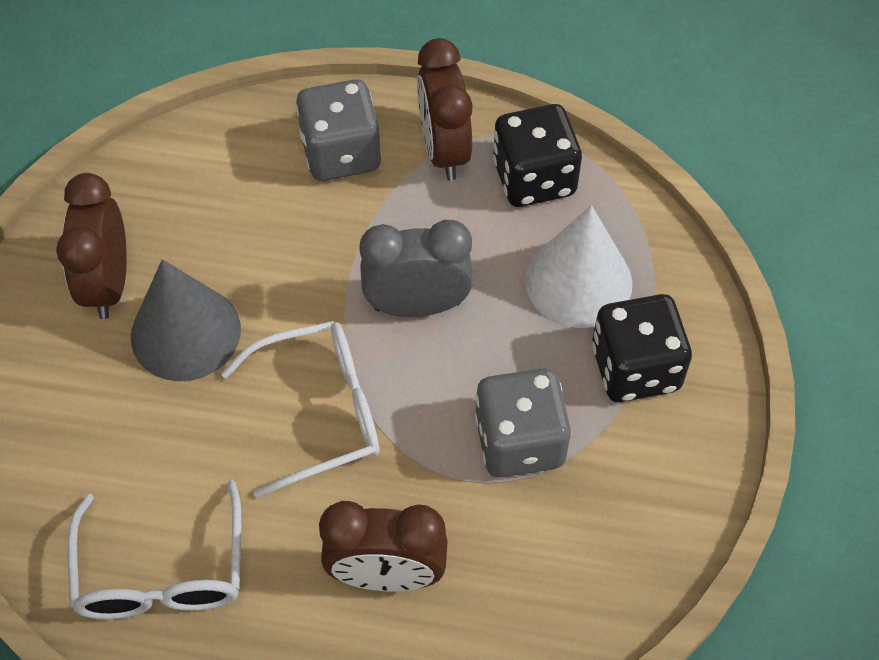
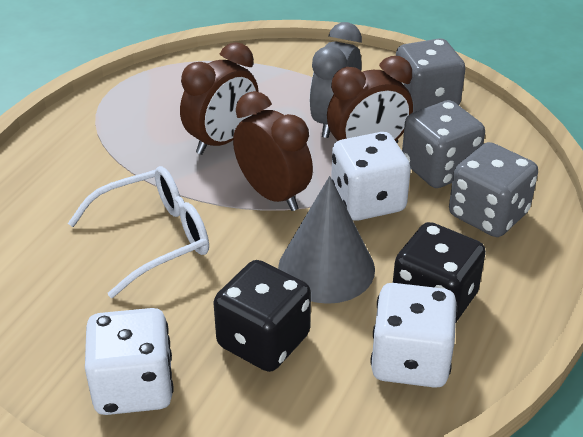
grey dice: [296,79,382,181] [475,368,571,478] = 2 -> [396,38,466,113] [402,100,485,188] [449,142,538,237] = 3
white cone: [525,205,632,328] = 1 -> none = 0
white dice: none = 0 -> [85,308,173,415] [331,132,411,221] [370,283,458,388] = 3
white glasses: [68,480,241,619] [221,321,379,498] = 2 -> [68,166,209,298] = 1

